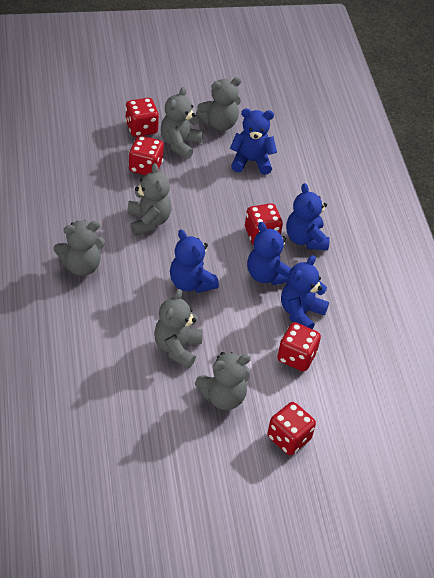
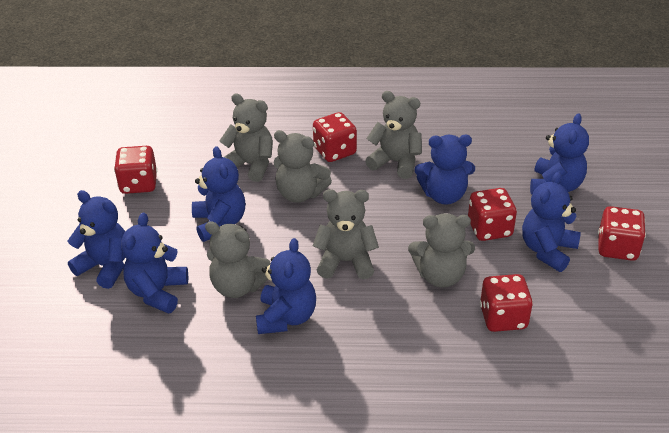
blue teddy bear: [170,230,219,293] [230,108,277,175] [247,222,291,285] [281,255,329,329] [286,183,329,250] = 5 -> [67,190,126,289] [121,213,188,314] [192,146,246,242] [256,238,316,334] [415,135,475,205] [522,171,581,272] [530,114,589,194] = 7

